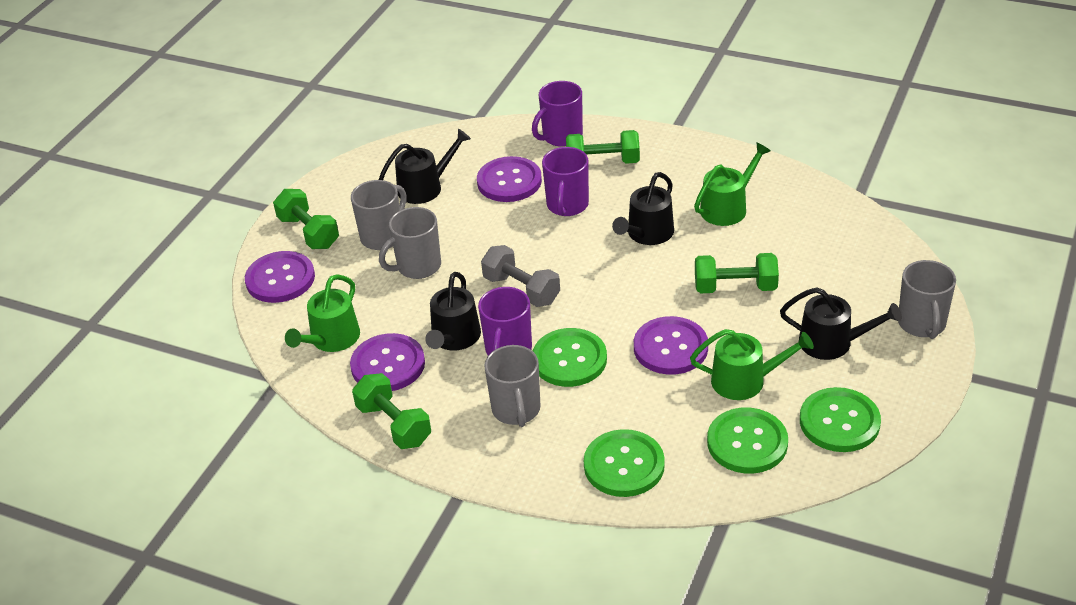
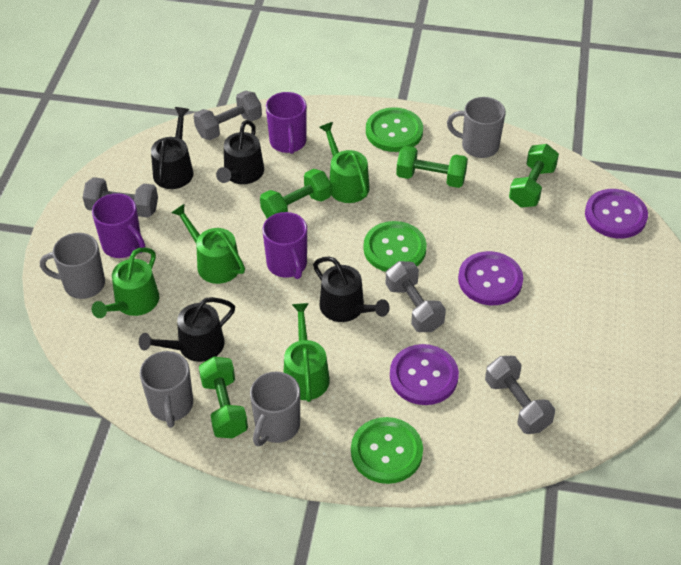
green button: [533,328,607,387] [584,429,665,497] [707,408,788,474] [800,387,881,452] = 4 -> [351,417,423,484] [364,221,427,272] [366,107,423,152] = 3
green watering can: [285,274,360,352] [690,329,814,400] [694,142,771,226] = 3 -> [92,247,159,318] [171,204,245,284] [283,303,330,402] [319,122,370,203] = 4
grey dumbbell: [481,245,560,307] = 1 -> [83,177,158,218] [194,91,262,140] [385,261,446,332] [485,356,555,434] = 4
purple button: [245,251,315,303] [350,333,425,391] [477,156,542,202] [634,316,708,375] = 4 -> [390,344,459,405] [458,251,523,305] [585,189,648,239] = 3

